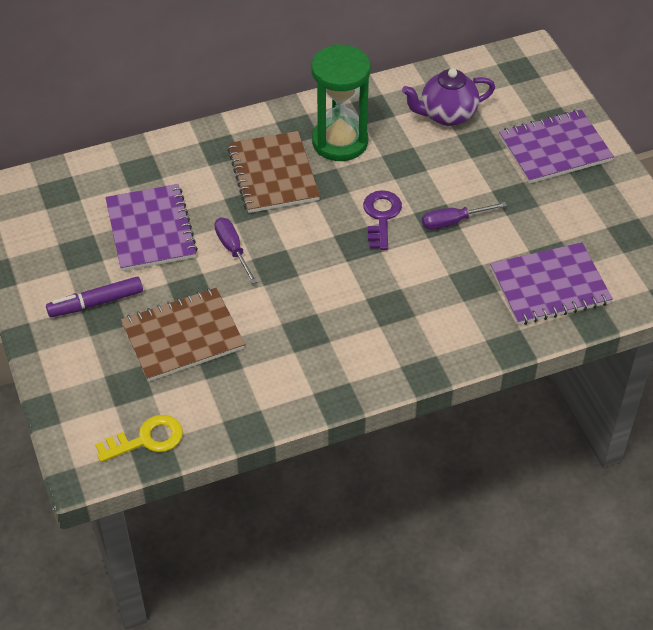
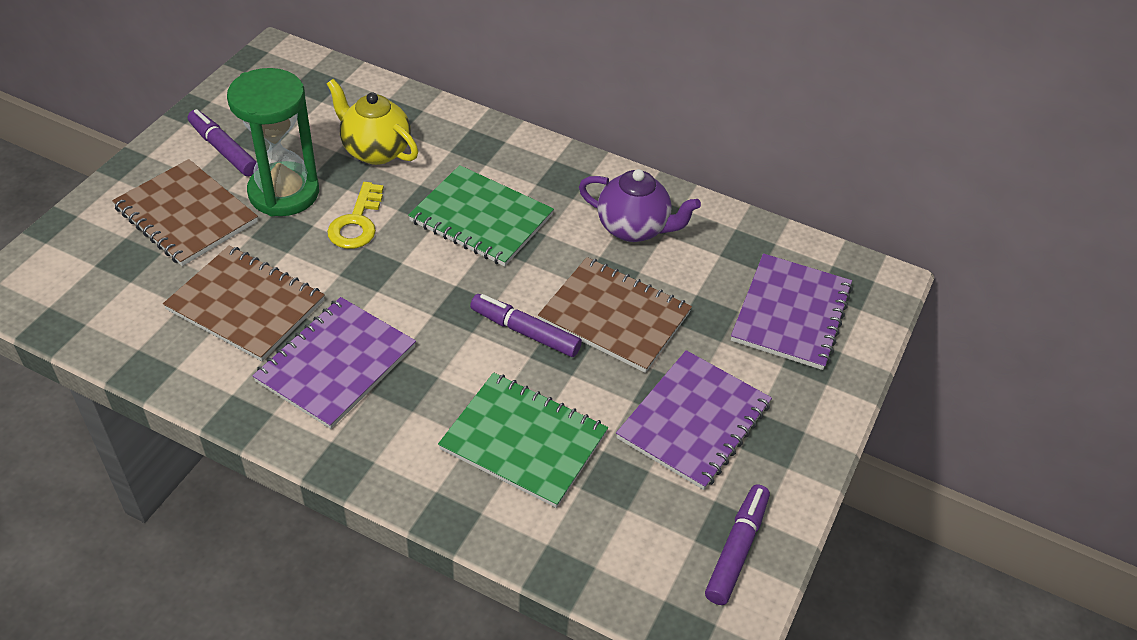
brown notebook: [121,288,245,382] [228,131,320,213] = 2 -> [112,159,258,266] [163,246,325,361] [538,257,692,373] = 3
green notebook: none = 0 -> [408,165,554,267] [438,373,608,508] = 2
purple key: [363,190,402,250] = 1 -> none = 0
purple marker: [46,277,143,317] = 1 -> [188,109,257,176] [470,294,582,357] [705,484,770,605] = 3
purple screwdriver: [214,217,257,284] [422,202,507,230] = 2 -> none = 0
yellow teapot: none = 0 -> [327,79,418,165] = 1

